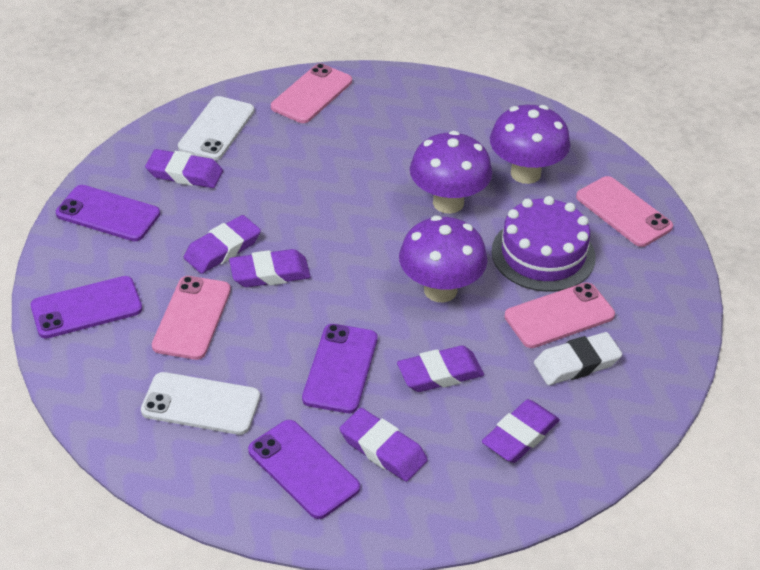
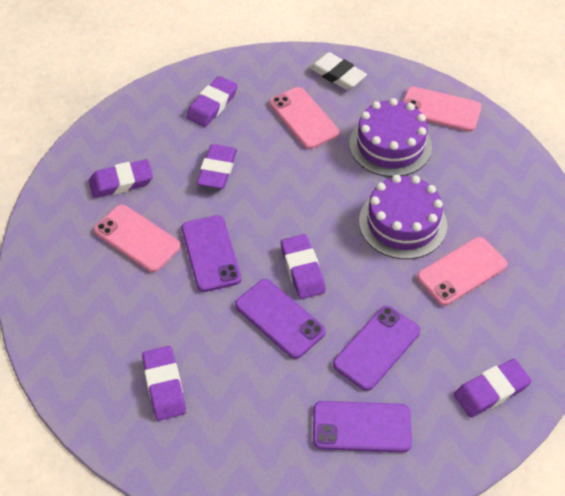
purple cake: [492,196,596,292] = 1 -> [349,98,432,177] [359,175,447,259] = 2
purple mushroom: [399,216,488,302] [410,131,492,214] [490,105,570,184] = 3 -> none = 0
white phone: [141,372,260,435] [178,96,254,160] = 2 -> none = 0

